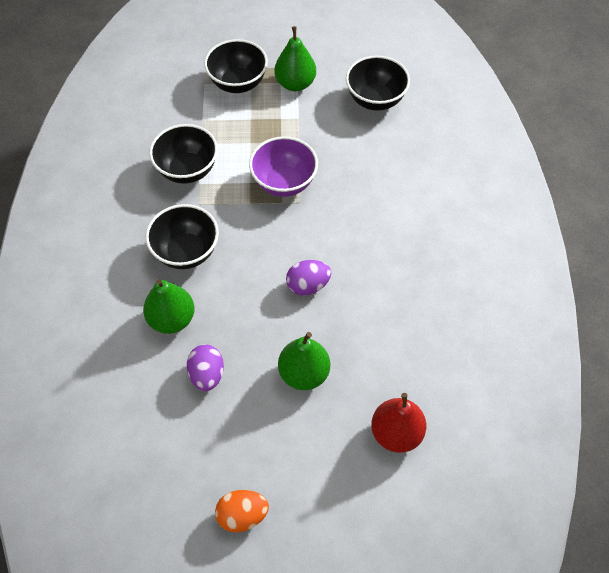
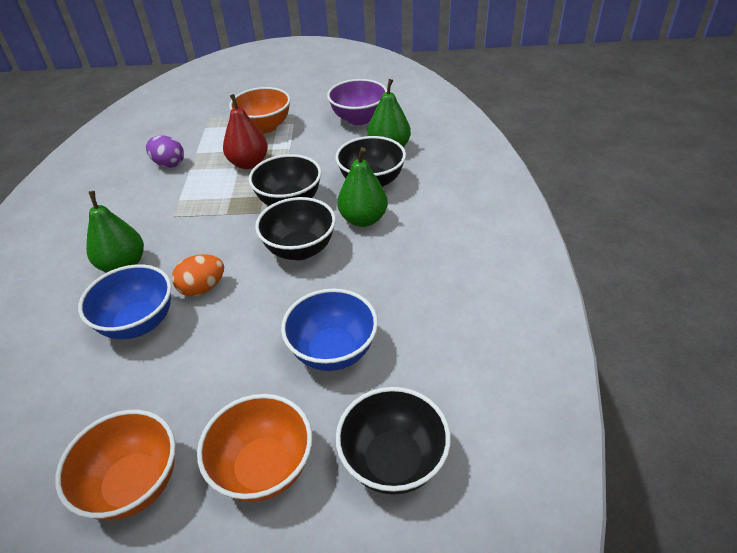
blue bowl: none = 0 -> [78,264,172,339] [281,289,378,371] = 2
orange bowl: none = 0 -> [55,410,176,520] [197,394,312,502] [229,87,291,134] = 3
purple egg: [187,344,224,391] [286,260,331,296] = 2 -> [146,135,184,168] = 1

